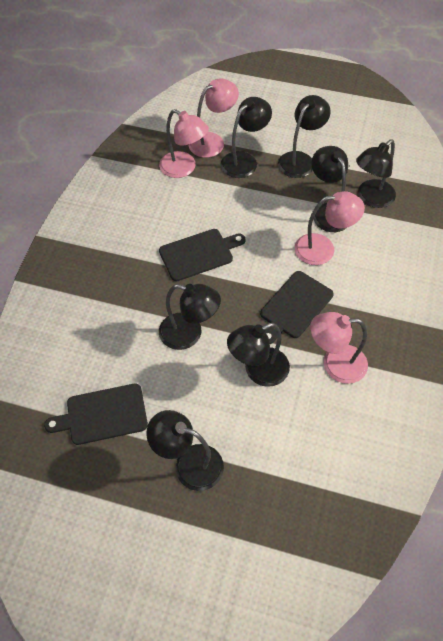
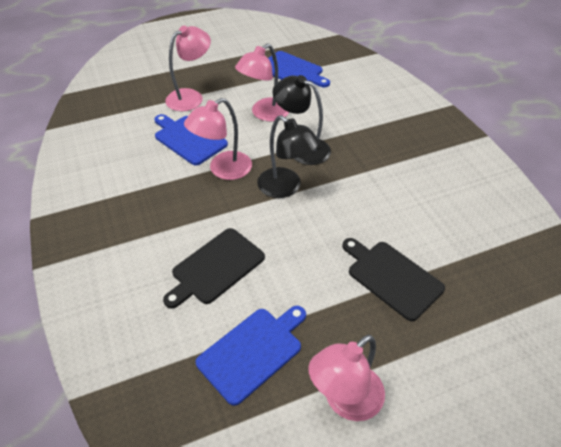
black cutting board: [44,383,148,445] [159,229,246,281] [260,271,334,344] = 3 -> [163,228,265,309] [342,238,445,321] = 2
black lamp: [146,410,224,491] [159,284,221,350] [221,97,272,178] [227,323,290,387] [278,95,331,178] [312,146,348,232] [356,139,396,208] = 7 -> [257,115,320,198] [273,75,331,165] = 2
blue cutting board: none = 0 -> [154,114,228,165] [196,306,306,406] [268,51,330,87] = 3

